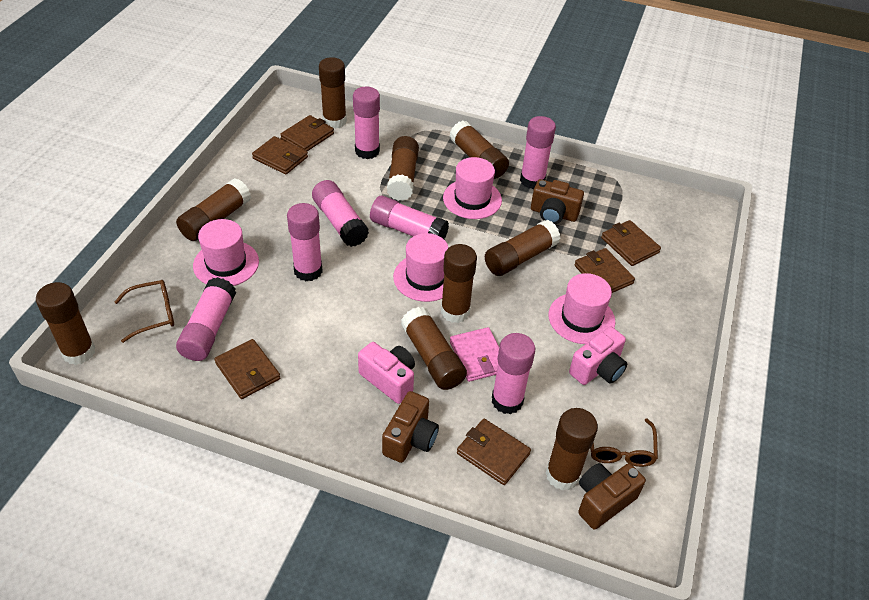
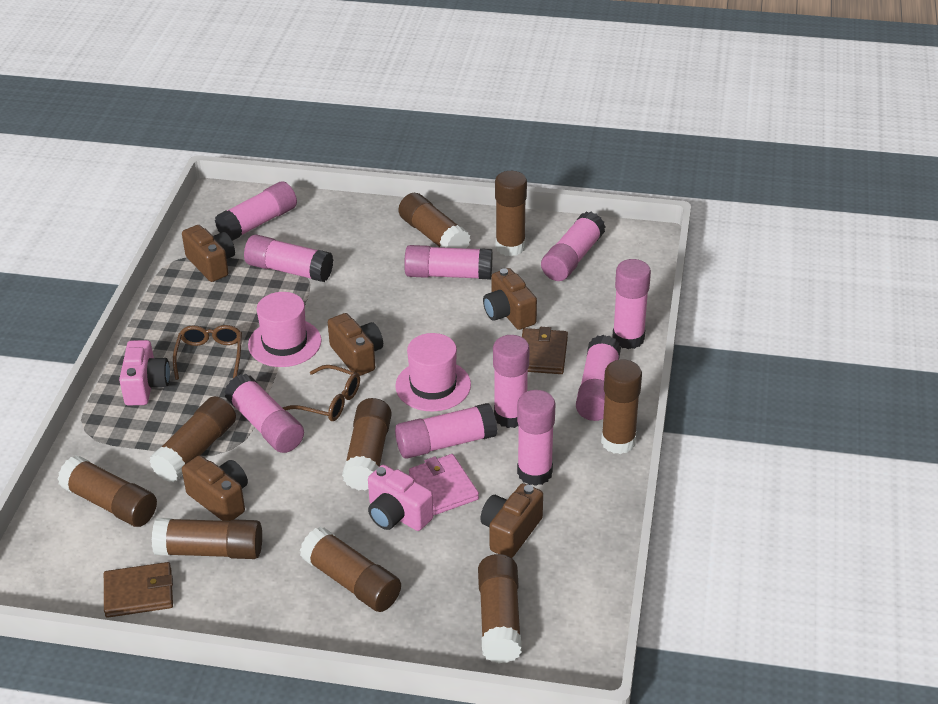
brown camera: [382,391,439,463] [531,179,584,224] [578,463,646,530] = 3 -> [182,225,235,282] [182,455,248,521] [328,313,383,376] [480,483,543,558] [483,268,537,330] = 5
brown wallet: [215,339,280,399] [252,136,308,175] [280,115,334,151] [457,419,531,485] [574,248,635,293] [601,220,661,266] = 6 -> [104,562,173,618] [522,327,568,374] = 2
pink glue stick: [176,277,236,361] [287,203,323,282] [312,180,369,247] [353,87,380,159] [370,196,449,239] [492,333,535,414] [520,116,556,189] = 7 -> [215,182,297,241] [224,374,304,453] [244,234,333,282] [395,403,497,459] [404,245,492,279] [493,335,530,428] [517,390,556,486] [541,212,606,281] [576,335,621,421] [612,259,651,349] = 10
pink hat: [193,219,259,286] [393,233,449,302] [443,157,502,219] [548,273,615,344] = 4 -> [248,292,321,367] [395,333,471,411] = 2

